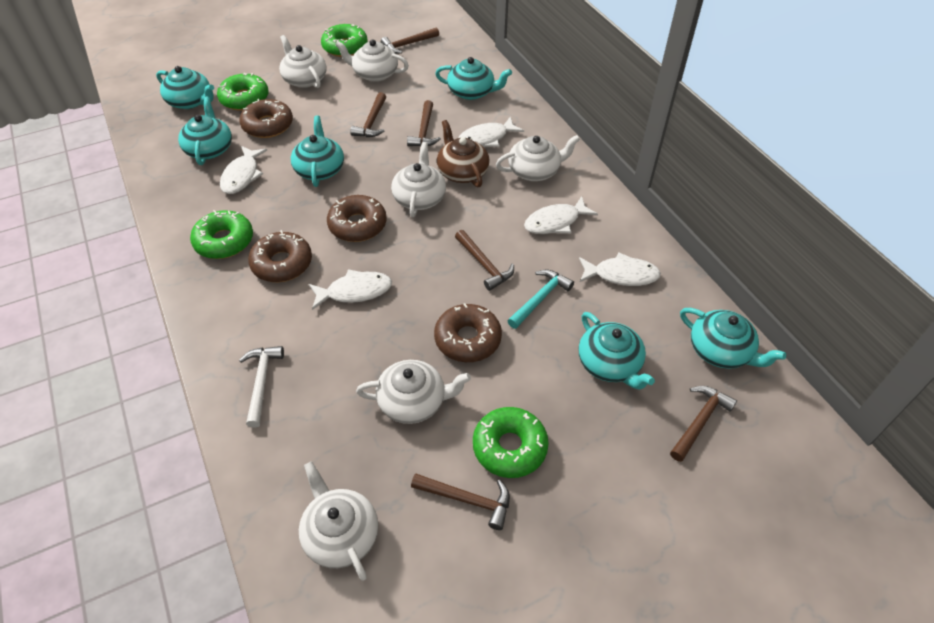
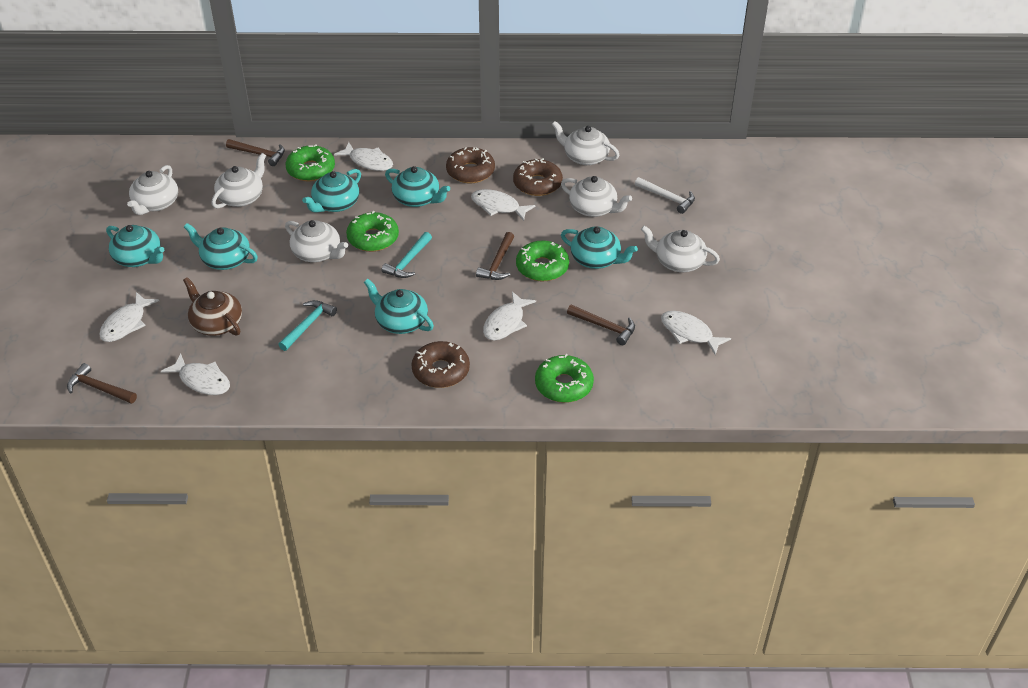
brown donut: [240,99,293,138] [248,230,312,282] [327,195,387,242] [434,303,502,362] = 4 -> [411,341,470,388] [446,147,495,183] [513,158,563,196] = 3
brown hammer: [350,92,386,137] [381,27,439,54] [407,100,441,146] [411,473,510,530] [455,230,514,291] [670,386,737,462] = 6 -> [67,363,137,404] [226,139,285,166] [476,232,514,280] [567,305,635,345] = 4
turquoise hammer: [508,270,574,329] = 1 -> [278,300,337,351] [381,232,432,278] = 2
white fish: [220,146,267,194] [309,269,392,310] [459,116,524,147] [524,196,598,234] [579,253,661,286] = 5 -> [99,292,159,342] [161,353,230,395] [334,142,393,171] [471,189,536,221] [483,292,536,341] [661,311,731,355] = 6

